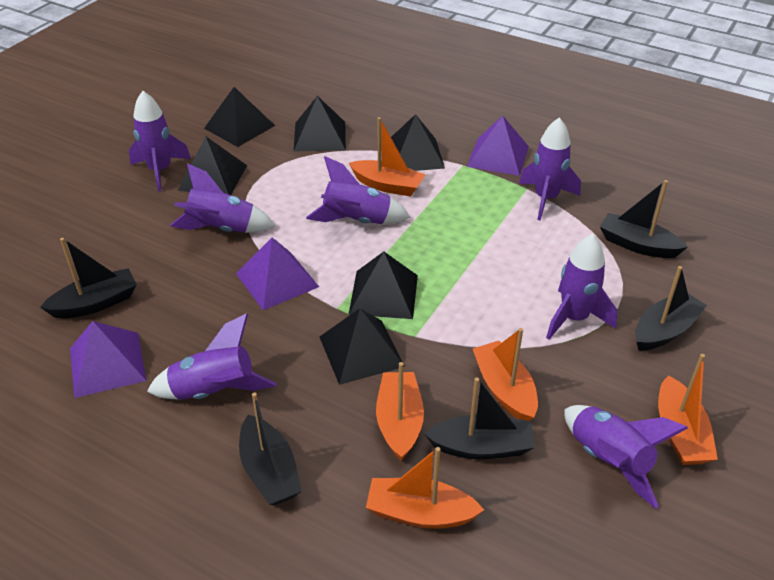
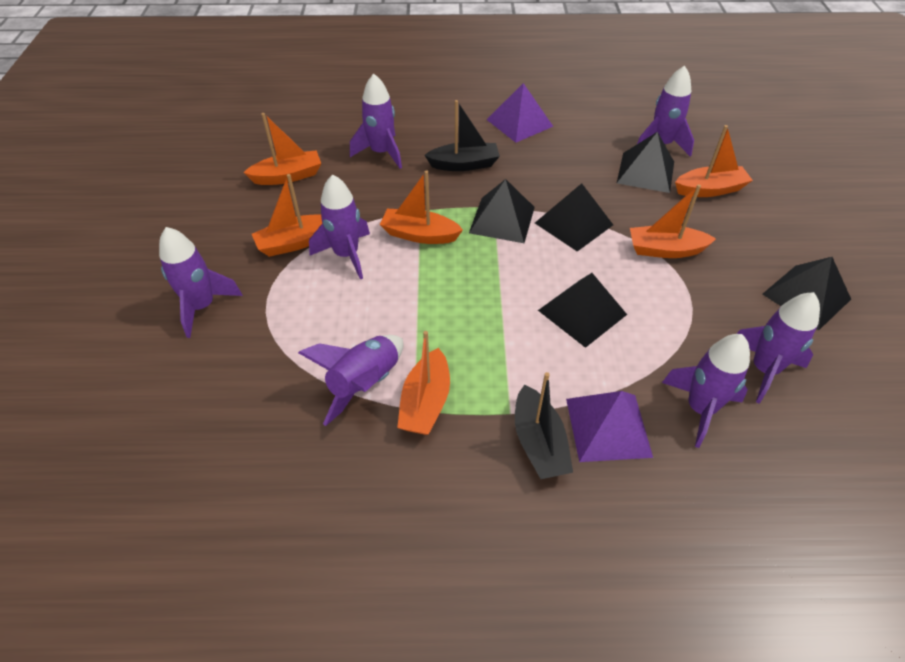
black boat: [40,238,137,318] [239,392,302,506] [424,378,535,459] [600,180,688,258] [635,266,707,351] = 5 -> [425,100,500,171] [515,372,573,479] = 2
black pyramid: [177,136,247,195] [204,87,275,147] [294,96,346,152] [320,308,405,385] [348,252,418,319] [391,114,445,171] = 6 -> [469,179,535,243] [535,183,613,251] [538,273,627,348] [617,132,674,193] [762,257,851,330] = 5
orange boat: [349,117,425,197] [366,447,484,529] [376,362,424,461] [473,328,538,421] [658,354,718,465] = 5 -> [243,113,321,185] [252,174,322,257] [380,170,463,244] [397,331,450,435] [630,184,716,258] [675,125,753,197] = 6
purple pyramid: [70,321,146,398] [236,237,319,310] [467,116,529,176] = 3 -> [487,83,553,143] [566,391,653,462] = 2

